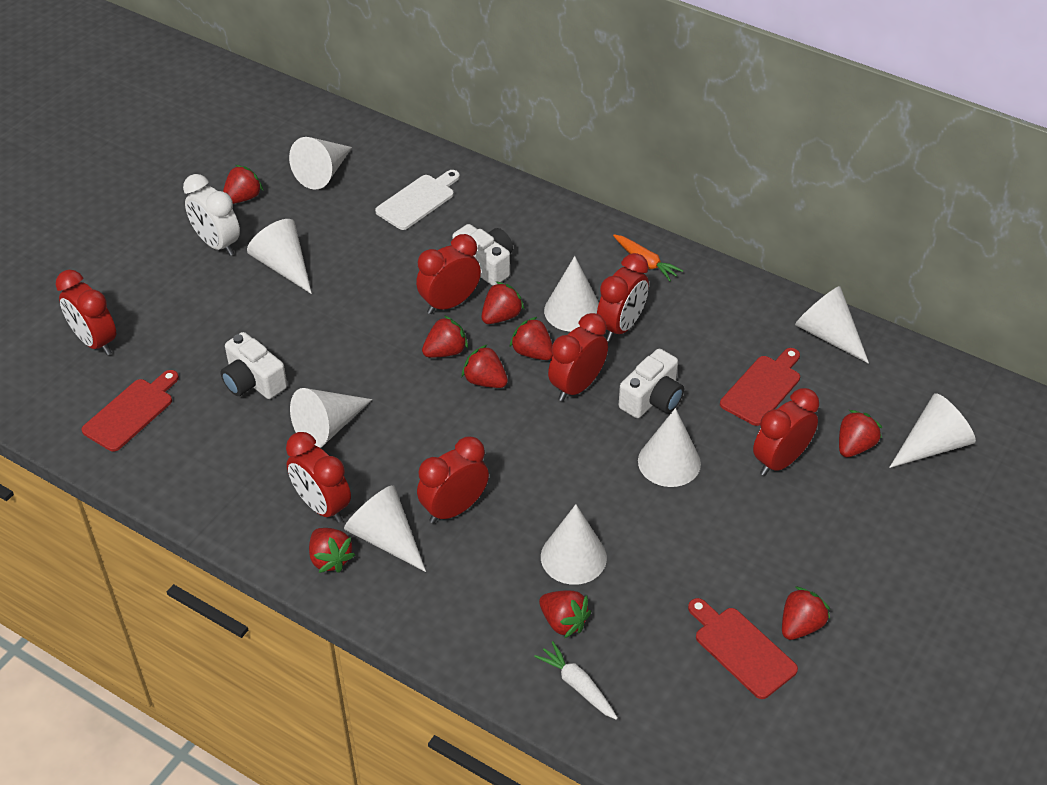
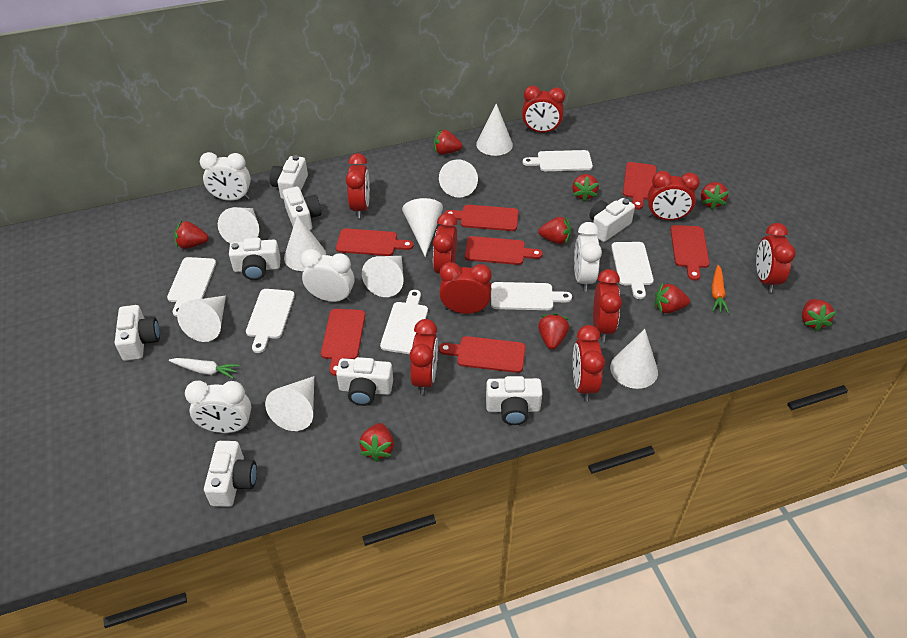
red clock: [55,270,116,355] [286,432,351,523] [416,234,481,314] [417,436,489,524] [548,313,608,401] [597,253,649,342] [753,388,819,476] = 7 -> [346,153,370,218] [409,319,438,395] [433,213,457,280] [439,262,492,314] [522,86,565,133] [573,325,605,401] [593,269,622,342] [648,171,700,220] [756,223,796,292] = 9
red cutting board: [81,370,179,452] [688,598,798,699] [720,348,800,426] = 3 -> [321,309,365,376] [336,228,413,256] [439,336,526,373] [445,205,519,231] [465,236,543,265] [623,162,657,210] [670,225,709,281] = 7
white camera: [220,332,287,399] [452,224,513,286] [619,349,684,418] = 3 -> [115,305,160,361] [204,441,257,507] [229,238,281,280] [269,155,308,199] [283,187,322,230] [336,357,393,406] [486,376,542,425] [589,198,635,242] = 8
white clock: [183,174,240,256] = 1 -> [185,381,251,433] [200,152,251,201] [301,249,354,302] [574,222,602,291] = 4
white cutting board: [375,170,460,230] = 1 -> [167,257,216,317] [246,289,295,353] [380,290,428,354] [491,282,572,310] [523,150,593,171] [611,242,654,299] = 6

